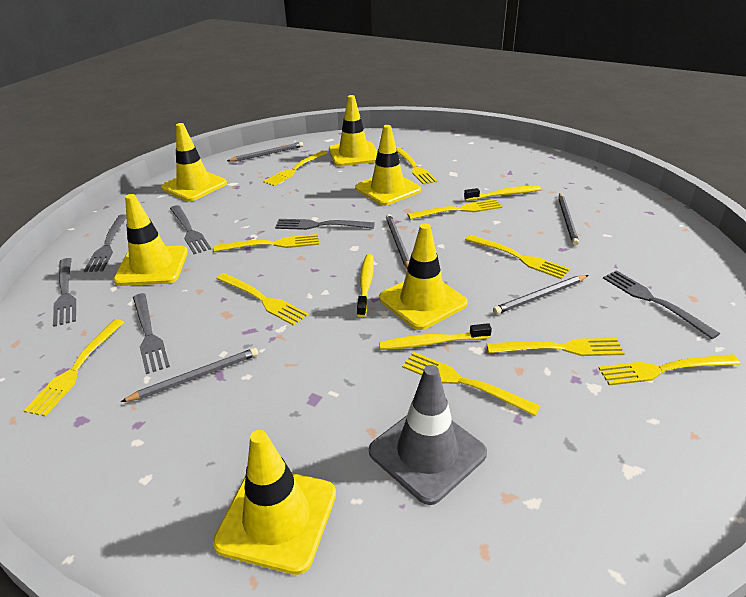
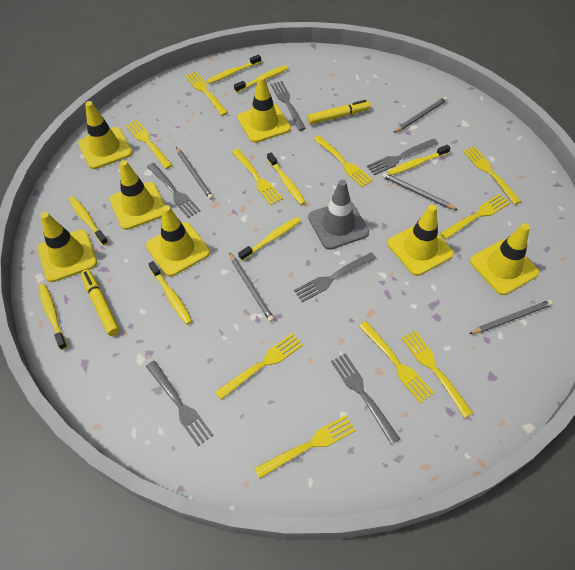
yellow marker: none = 0 -> [81,270,120,336] [307,100,371,124] = 2
yellow toothbrush: [357,254,374,317] [379,323,492,350] [464,186,541,201] = 3 -> [38,284,67,350] [68,196,108,245] [149,261,192,325] [206,54,261,84] [234,65,288,93] [238,217,301,261] [267,152,306,205] [388,145,451,175] = 8
yellow traffic cone: [113,194,188,286] [161,123,227,201] [213,430,336,575] [329,95,377,166] [355,125,421,206] [379,223,468,330] = 6 -> [38,212,97,282] [78,101,132,169] [110,160,165,230] [146,205,210,277] [238,75,291,143] [388,204,454,276] [470,223,539,295] = 7

